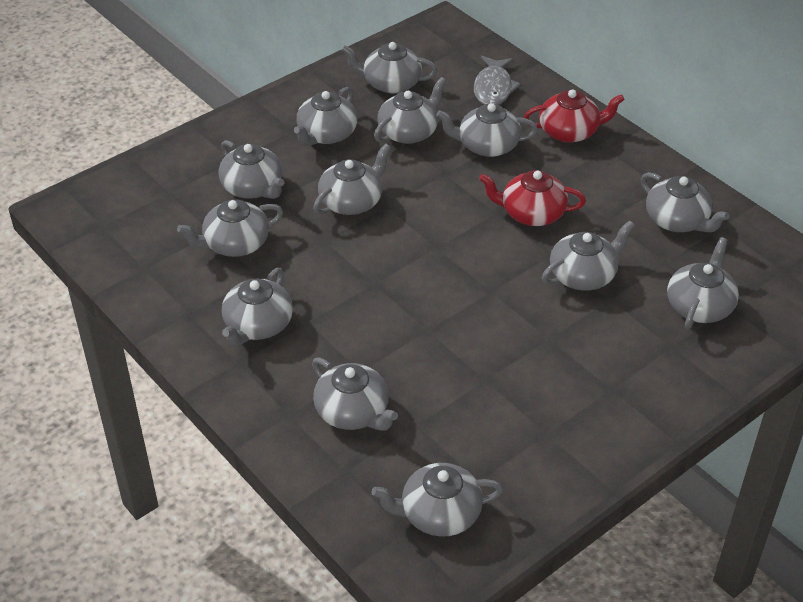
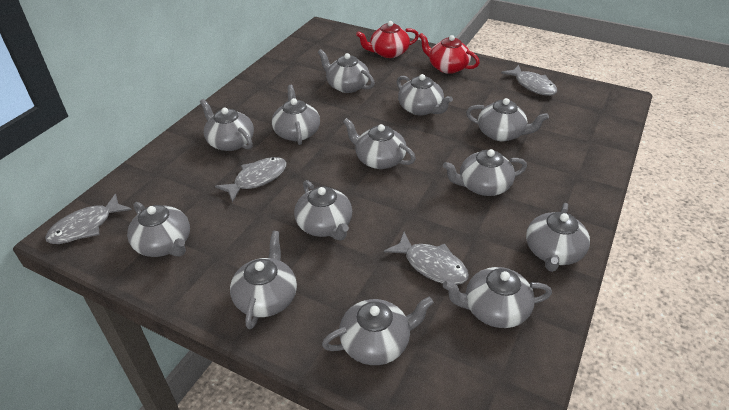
grey fish: [474,56,521,105] = 1 -> [45,194,132,244] [215,157,287,202] [384,232,469,285] [501,65,557,96] = 4

